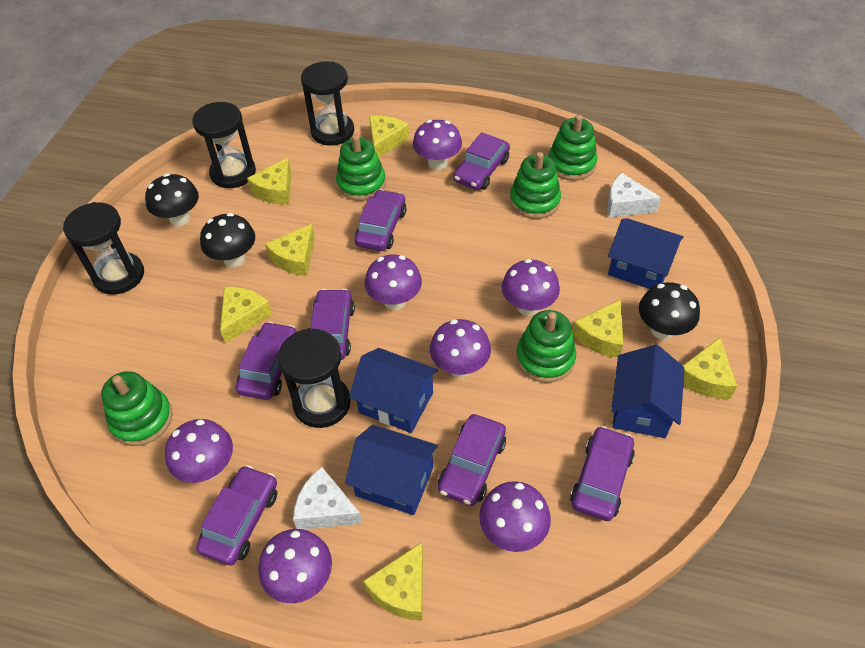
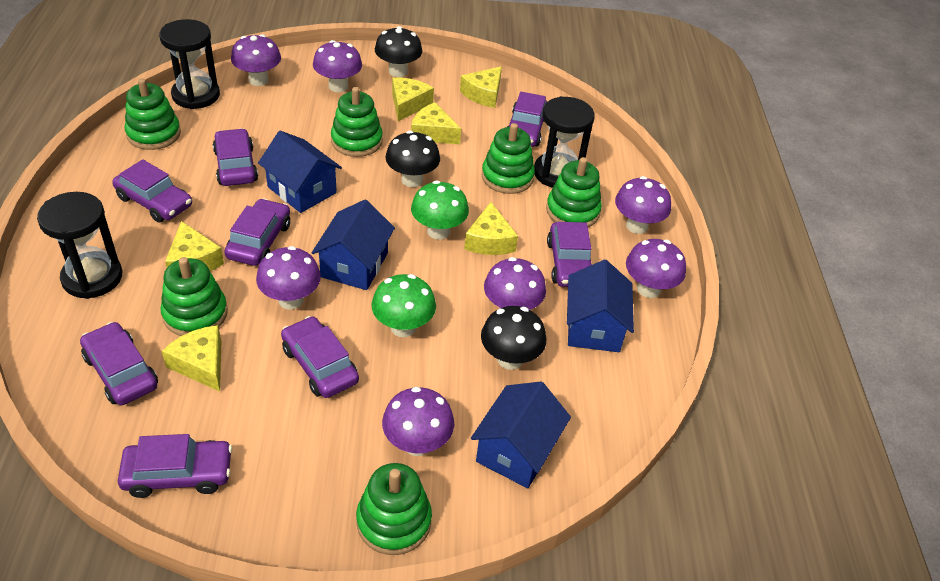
black hourglass: [63,202,144,294] [192,102,256,188] [278,328,351,428] [301,61,354,146] = 4 -> [37,192,122,299] [159,19,220,109] [534,96,595,188] = 3
green mushroom: none = 0 -> [371,274,436,337] [411,181,469,240] = 2
green stacking toy: [101,371,173,446] [336,135,386,201] [510,152,561,219] [516,310,576,383] [548,115,597,180] = 5 -> [125,78,181,150] [160,257,228,336] [331,87,383,157] [356,463,432,555] [482,123,535,194] [546,157,602,227] = 6
purple car: [196,465,277,566] [236,321,297,400] [310,289,355,360] [355,189,406,251] [438,414,506,506] [453,132,510,190] [570,426,635,521] = 7 -> [80,322,158,405] [112,159,192,223] [118,434,232,498] [213,128,258,186] [224,198,290,266] [281,316,359,398] [507,92,547,147] [547,222,592,287] = 8
white cheese: [293,467,363,529] [607,173,661,218] = 2 -> none = 0
yellow cheese: [220,287,272,343] [247,158,291,205] [265,224,315,276] [363,542,423,621] [369,116,410,158] [572,299,623,358] [683,337,737,399] = 7 -> [162,325,221,392] [165,221,224,271] [392,77,434,121] [411,103,461,144] [460,66,502,108] [464,202,518,255] = 6

